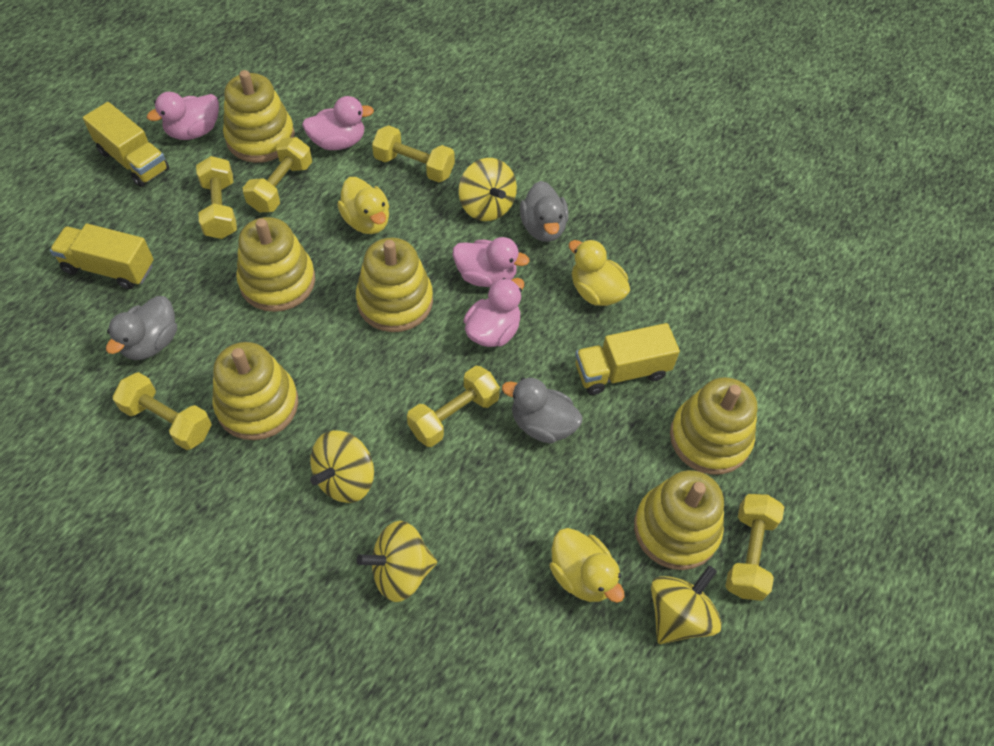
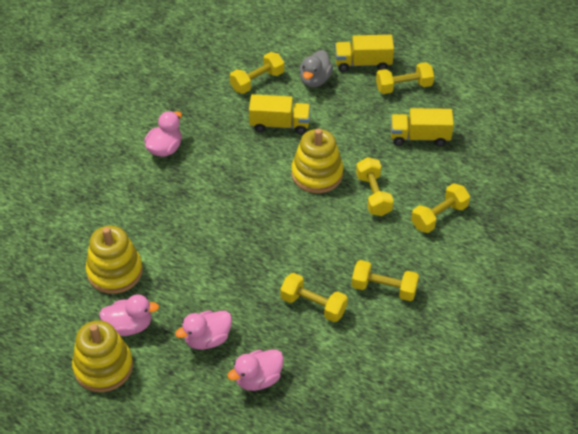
grey duck: [106,296,177,360] [502,377,583,444] [520,181,569,242] = 3 -> [300,50,333,88] = 1
yellow duck: [337,177,389,234] [550,528,625,603] [568,239,630,306] = 3 -> none = 0
yellow spinning top: [310,430,374,503] [357,521,437,602] [459,158,517,221] [651,566,722,644] = 4 -> none = 0
yellow stacking toy: [213,342,298,440] [223,70,295,163] [236,217,315,312] [356,238,433,332] [634,470,724,570] [670,377,757,475] = 6 -> [72,320,133,392] [86,226,143,294] [291,128,343,193] = 3

